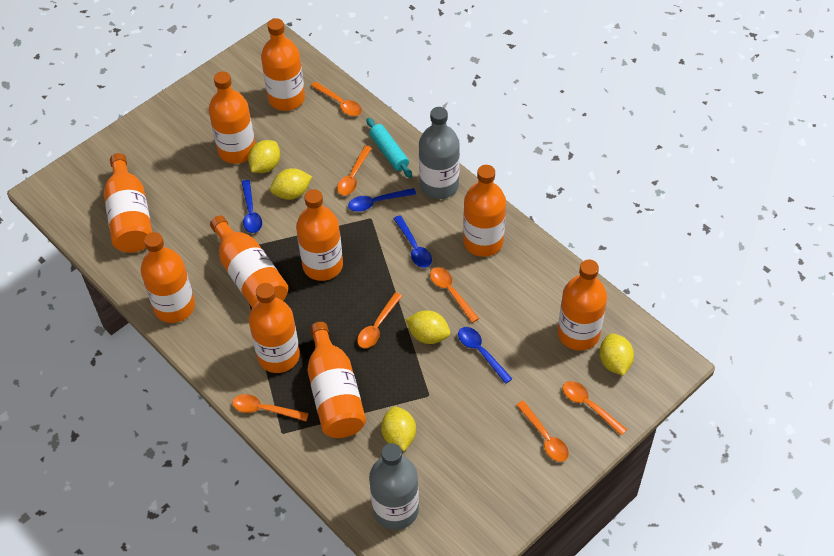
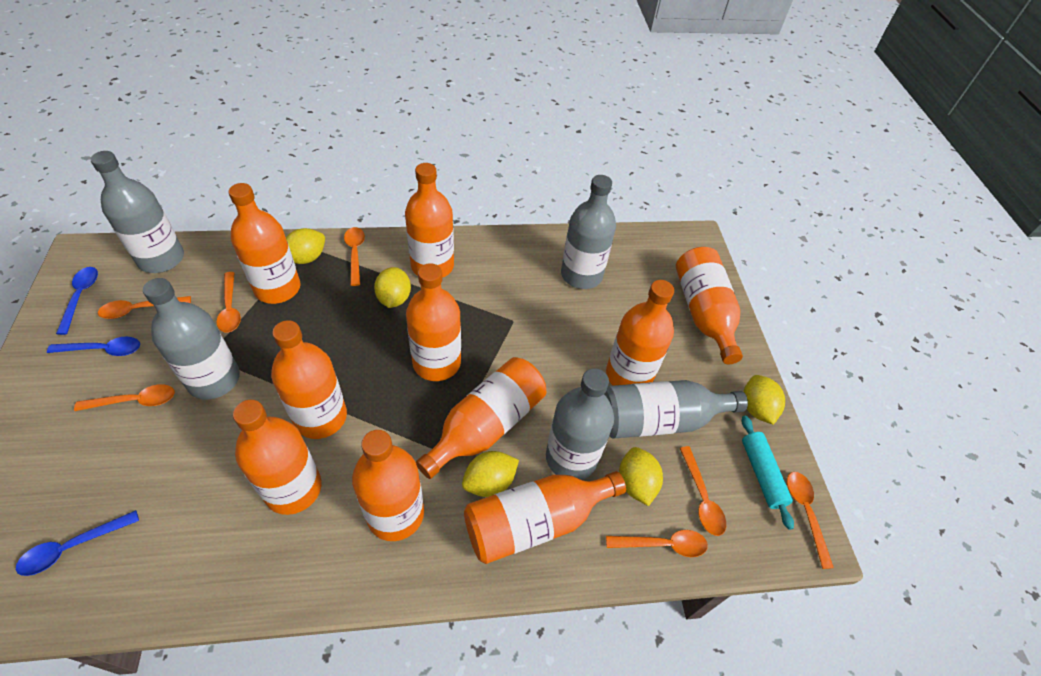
blue spoon: [242,180,262,233] [348,188,416,212] [393,215,432,268] [458,327,512,384] = 4 -> [16,510,139,576] [47,336,140,356] [56,267,98,335] = 3
grey bottle: [369,443,419,530] [419,107,460,199] = 2 -> [90,151,184,273] [143,278,240,400] [546,368,614,480] [561,175,616,289] [604,380,748,439] = 5

